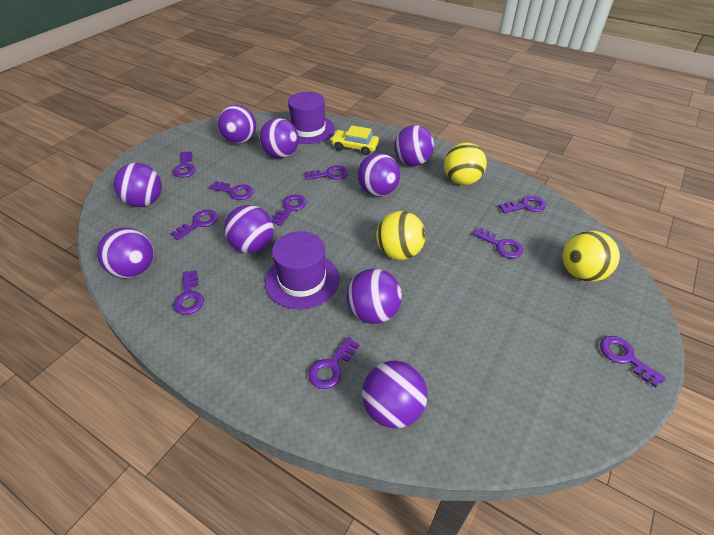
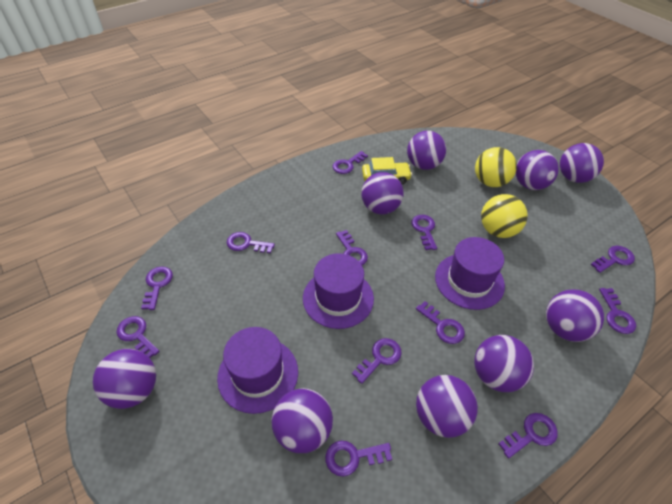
purple hat: [265,231,340,309] [288,92,335,144] = 2 -> [217,327,298,414] [303,253,374,329] [435,237,505,310] = 3
purple key: [171,210,218,240] [173,151,196,178] [174,270,204,315] [209,181,254,200] [272,194,307,226] [304,165,348,180] [308,337,360,389] [473,227,523,258] [499,196,546,213] [600,336,666,387] = 10 -> [116,316,159,358] [141,266,173,310] [227,232,275,253] [325,440,392,477] [332,151,368,174] [336,230,368,265] [352,338,402,384] [411,215,437,250] [416,301,465,344] [498,413,558,459] [591,246,635,273] [599,288,636,334] = 12
yellow ball: [376,211,426,260] [444,143,487,185] [563,231,620,282] = 3 -> [475,147,517,187] [481,194,528,238] = 2

